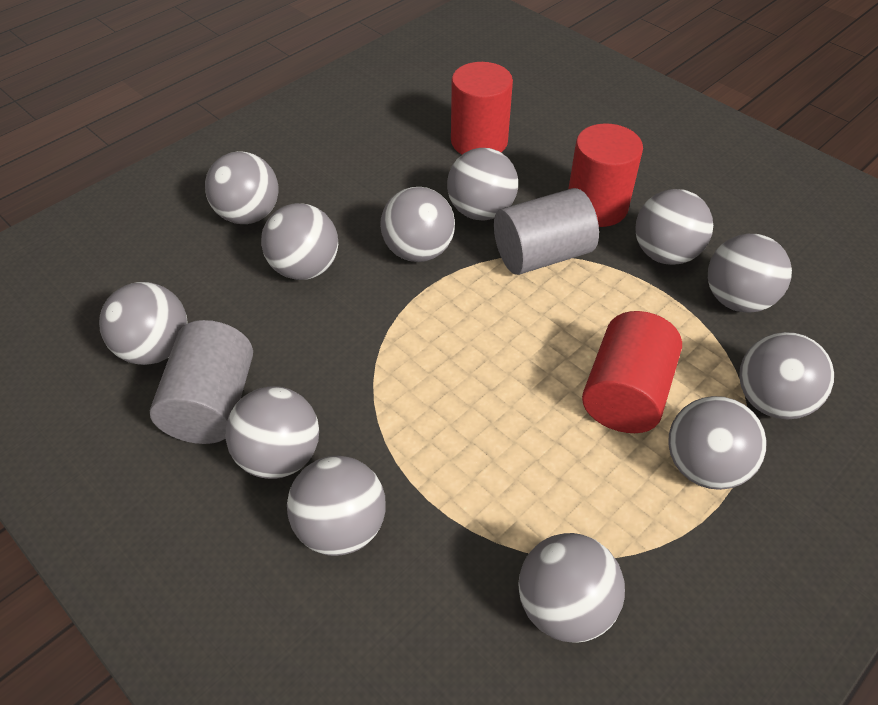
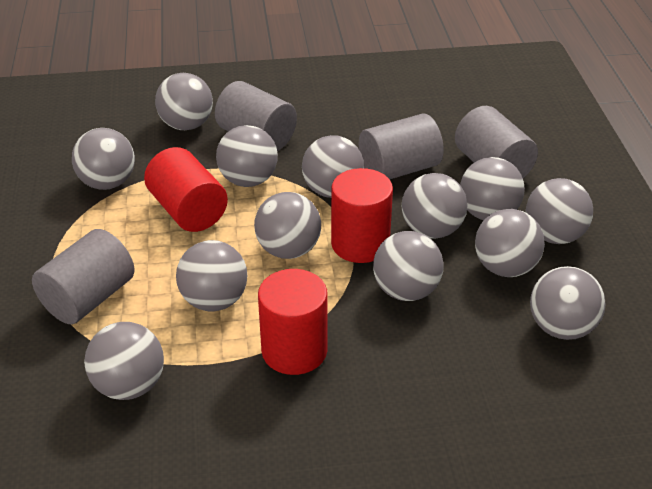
grey ball: [99,282,188,365] [205,151,278,224] [225,386,319,479] [261,203,338,280] [287,456,386,556] [380,187,455,262] [447,148,518,221] [518,533,625,643] [635,189,713,265] [668,396,767,490] [708,234,792,313] [739,332,834,420] = 12 -> [72,128,135,190] [84,322,164,400] [155,73,213,130] [176,240,247,311] [216,125,278,187] [254,192,321,259] [302,135,364,198] [373,231,444,301] [402,173,467,238] [460,157,525,220] [475,209,545,277] [526,178,593,244] [530,266,606,340] = 13
grey cylinder: [150,320,253,444] [494,188,599,275] = 2 -> [32,229,135,324] [215,81,297,151] [359,113,444,180] [455,106,538,178] = 4

